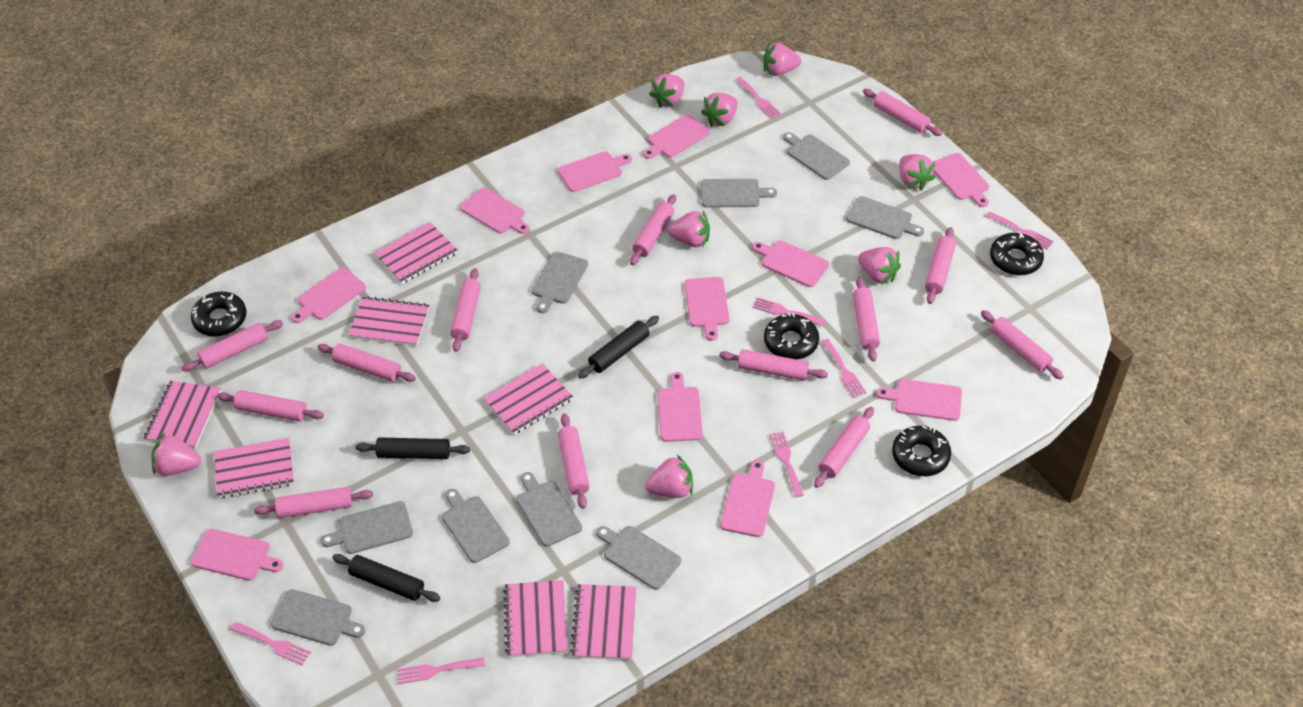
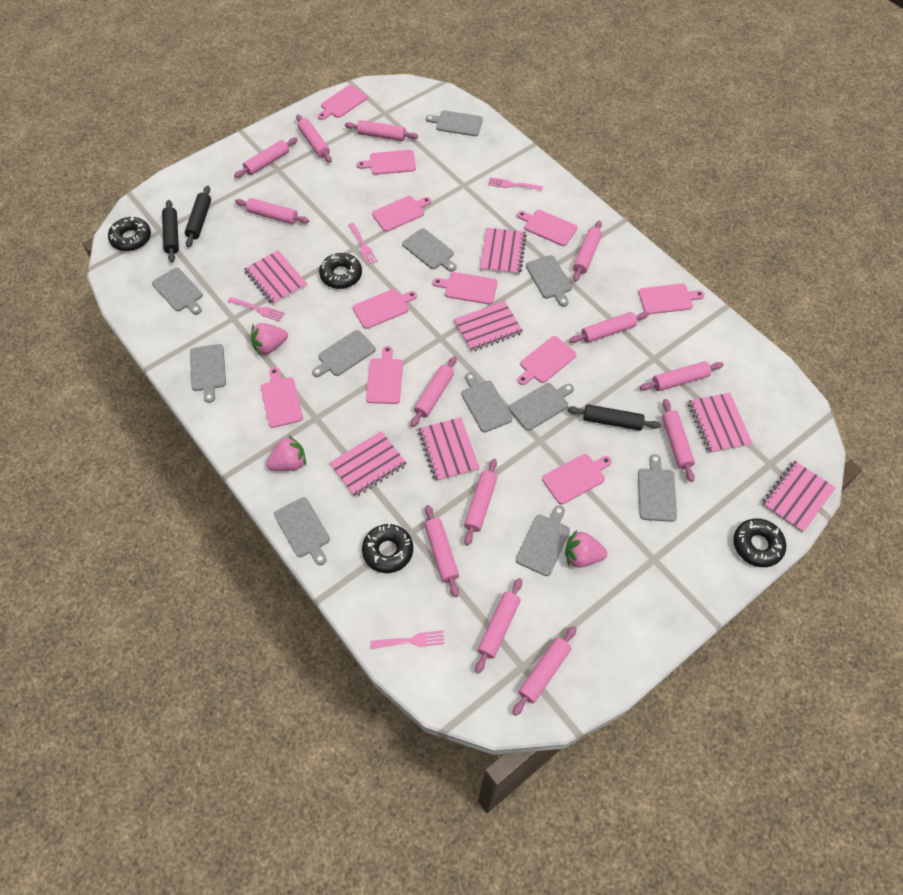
grey cutting board: [271,589,365,646] [321,501,413,554] [442,489,510,563] [516,472,582,547] [532,252,588,313] [596,526,681,590] [701,179,777,207] [783,132,850,180] [846,196,924,239] = 9 -> [152,268,203,315] [190,344,226,403] [274,497,330,565] [312,330,376,377] [402,228,456,272] [426,110,483,136] [461,372,512,432] [509,383,574,431] [516,505,570,576] [526,255,572,307] [638,454,677,522] = 11
pink fork: [231,622,311,665] [397,657,485,684] [735,77,781,118] [753,297,826,326] [769,431,804,497] [821,339,867,398] [986,212,1054,249] = 7 -> [228,297,285,321] [348,223,378,265] [370,630,445,649] [488,177,543,191] = 4
pink strawberry: [151,433,201,476] [645,455,693,498] [649,74,684,108] [668,211,710,247] [701,93,738,127] [763,42,801,76] [858,247,901,285] [899,154,935,190] = 8 -> [251,323,288,356] [266,435,306,471] [565,530,607,568] = 3

